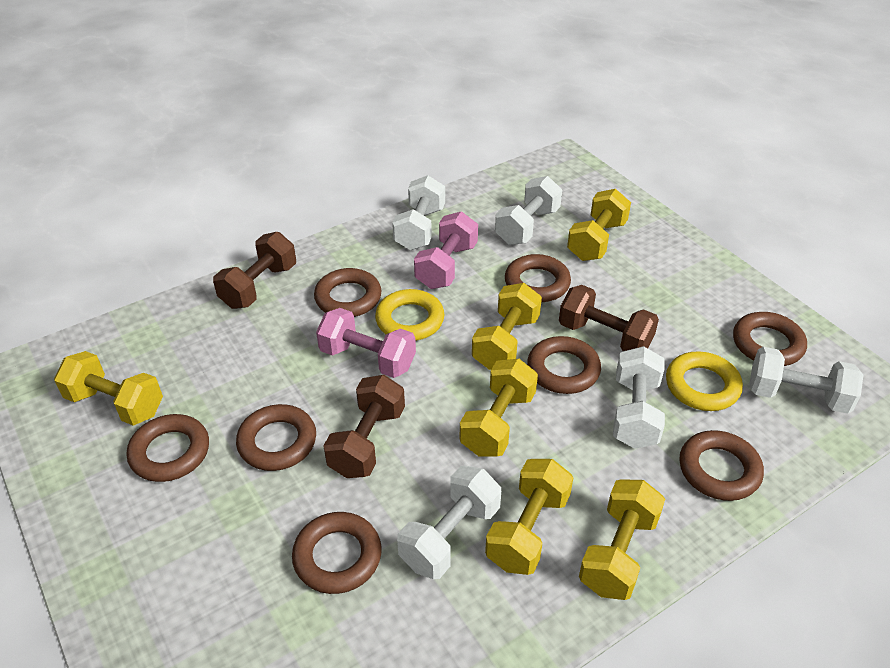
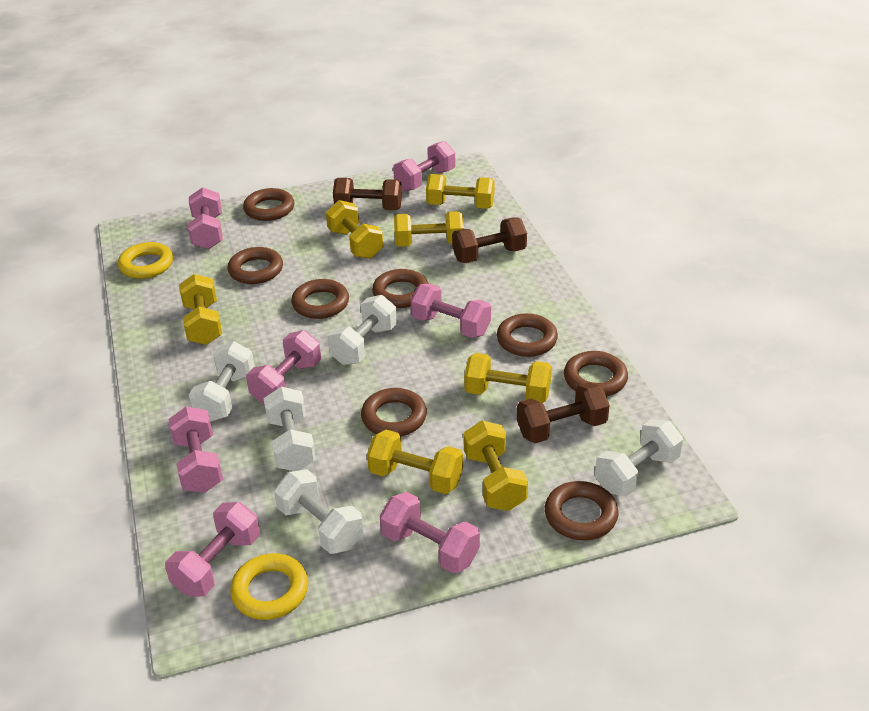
pink dumbbell: [316,308,416,378] [414,212,478,289] = 2 -> [165,502,260,597] [168,406,223,493] [188,187,223,249] [246,330,321,404] [380,492,480,574] [393,141,456,191] [410,284,491,338] = 7
yellow dumbbell: [54,351,163,426] [460,359,538,457] [472,283,542,370] [485,459,573,575] [567,189,631,261] [579,479,665,600] = 6 -> [179,274,222,345] [326,200,383,259] [367,430,463,494] [394,211,464,247] [426,174,495,209] [463,421,528,511] [464,353,552,403] = 7

